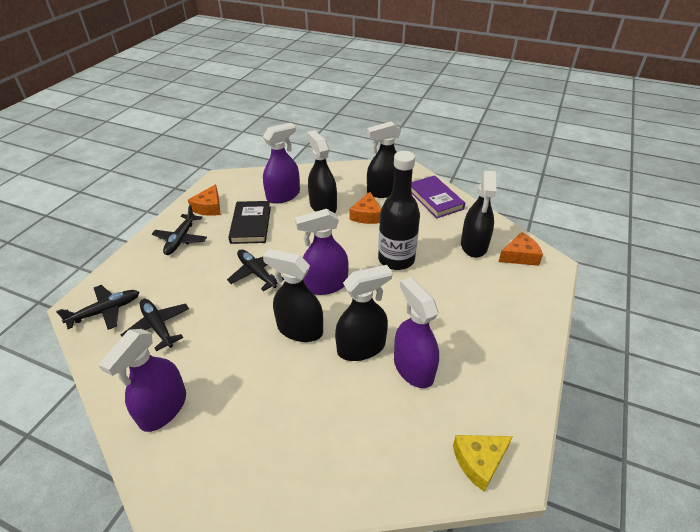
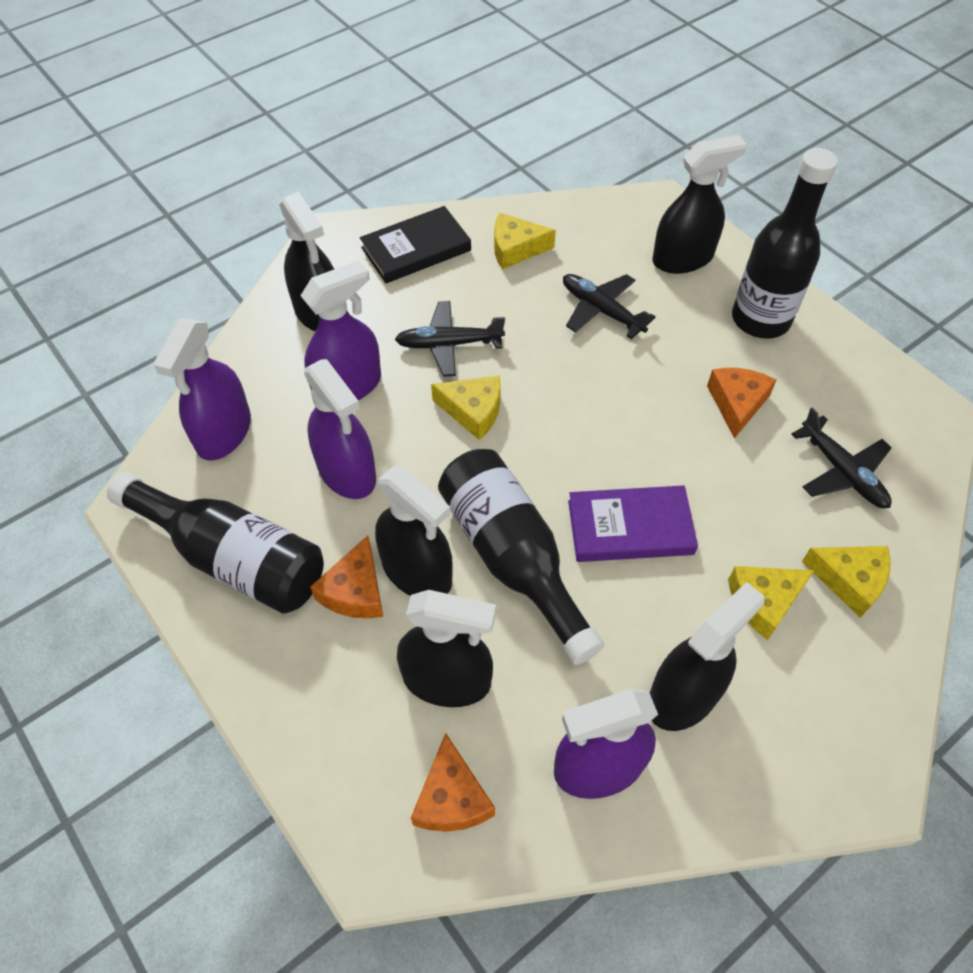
black bottle: [378,151,420,270] = 1 -> [107,472,324,614] [438,449,604,665] [732,148,838,339] = 3
black plane: [56,285,139,330] [121,299,189,351] [152,205,207,255] [227,249,284,291] = 4 -> [395,301,505,377] [563,274,656,339] [792,408,892,508] = 3
yellow cheese: [453,435,513,492] = 1 -> [431,376,501,440] [494,213,556,270] [728,566,815,640] [802,546,891,618] = 4

